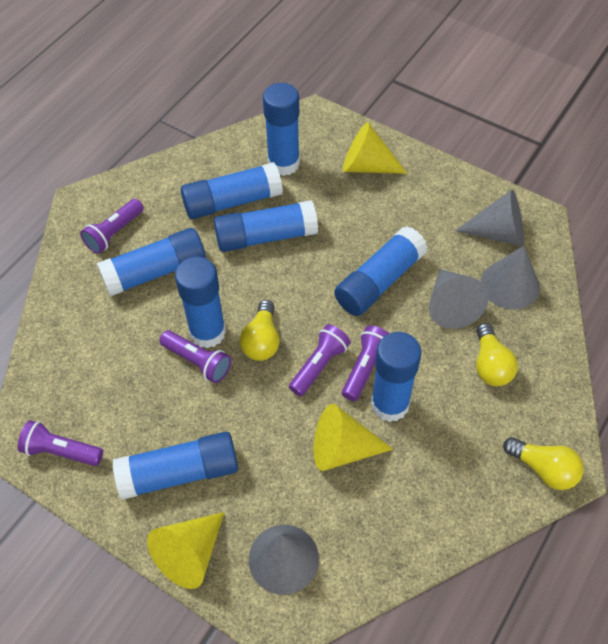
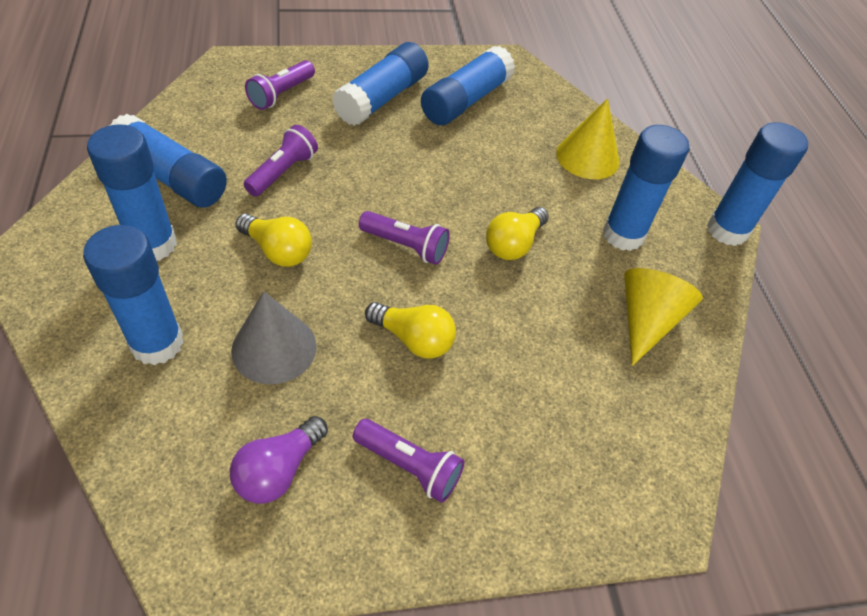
blue glue stick: [97,228,206,297] [112,432,238,500] [175,256,226,348] [181,162,283,219] [214,200,318,252] [263,83,300,176] [334,226,428,316] [371,332,421,422] = 8 -> [83,225,184,365] [87,124,177,261] [109,114,227,208] [332,42,429,126] [421,46,515,125] [603,125,689,251] [707,122,808,246] = 7
grey cone: [249,525,319,595] [429,269,489,329] [455,190,524,246] [481,246,540,310] = 4 -> [231,291,317,384] = 1
purple flashlight: [18,420,103,466] [80,199,144,254] [159,330,231,383] [289,324,351,396] [342,325,389,401] = 5 -> [243,125,318,197] [245,60,315,110] [353,419,465,503] [359,211,450,265] = 4
purple light bulb: none = 0 -> [230,416,328,504] = 1
yellow cone: [147,512,224,589] [314,404,393,471] [343,122,407,174] = 3 -> [556,98,619,179] [624,268,703,366] = 2

